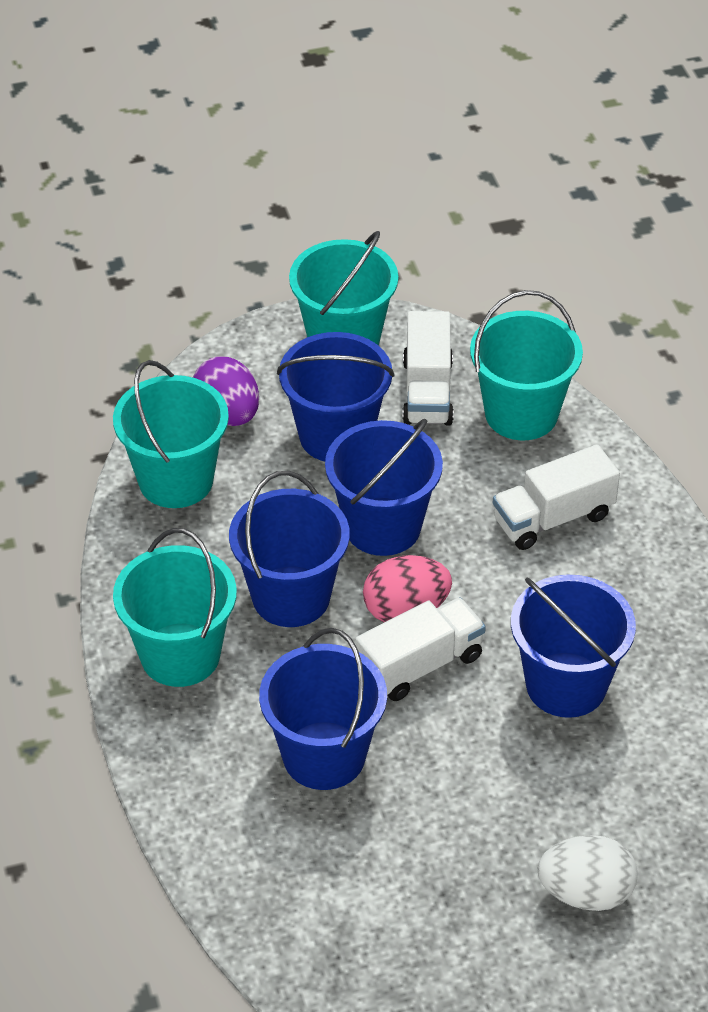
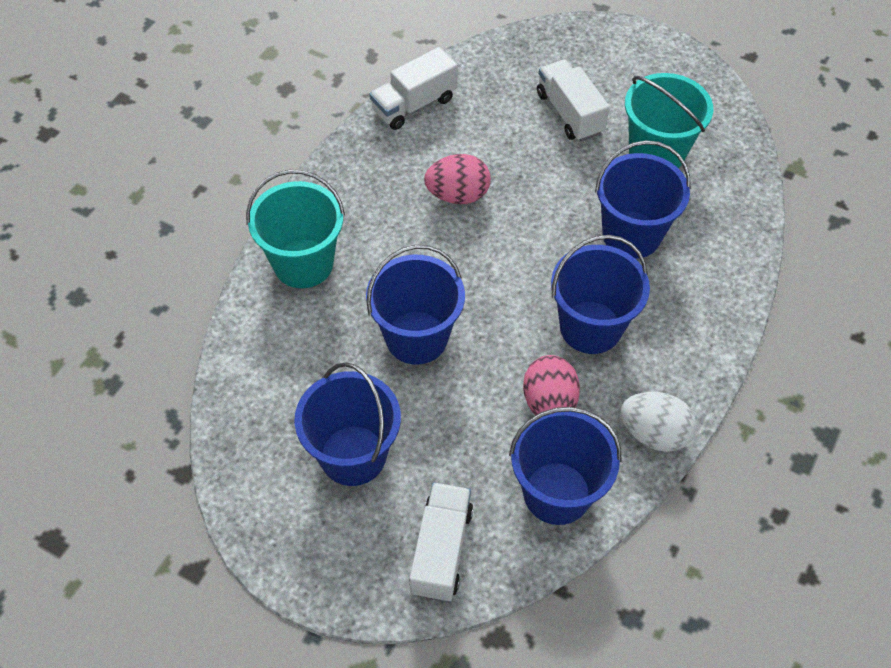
pink egg: [363,555,452,622] = 1 -> [424,154,491,204] [523,355,580,415] = 2
purple egg: [193,356,259,426] = 1 -> none = 0
turquoise bucket: [113,360,229,508] [113,528,237,687] [289,231,398,346] [470,290,583,440] = 4 -> [246,170,345,288] [625,73,713,169] = 2

